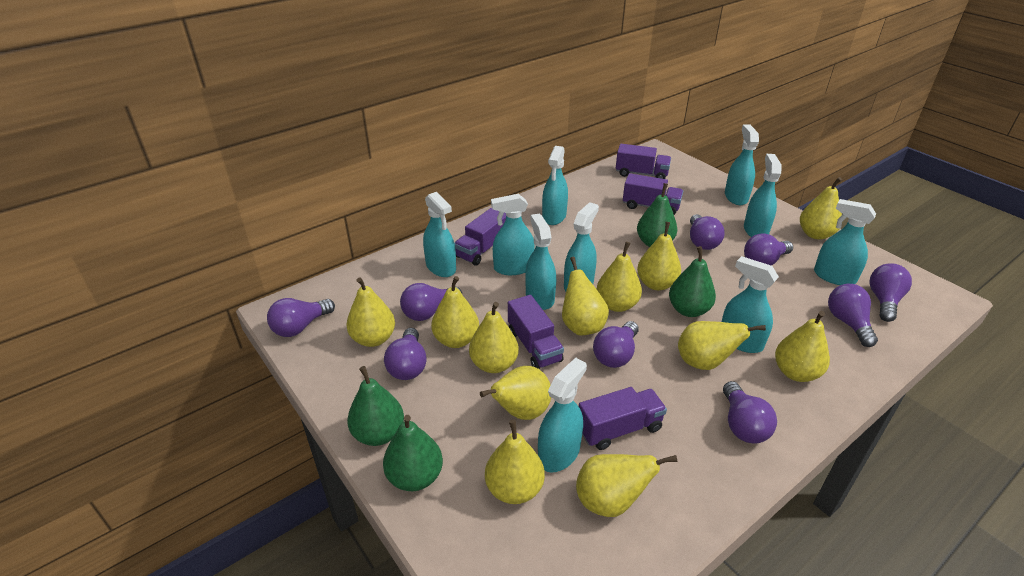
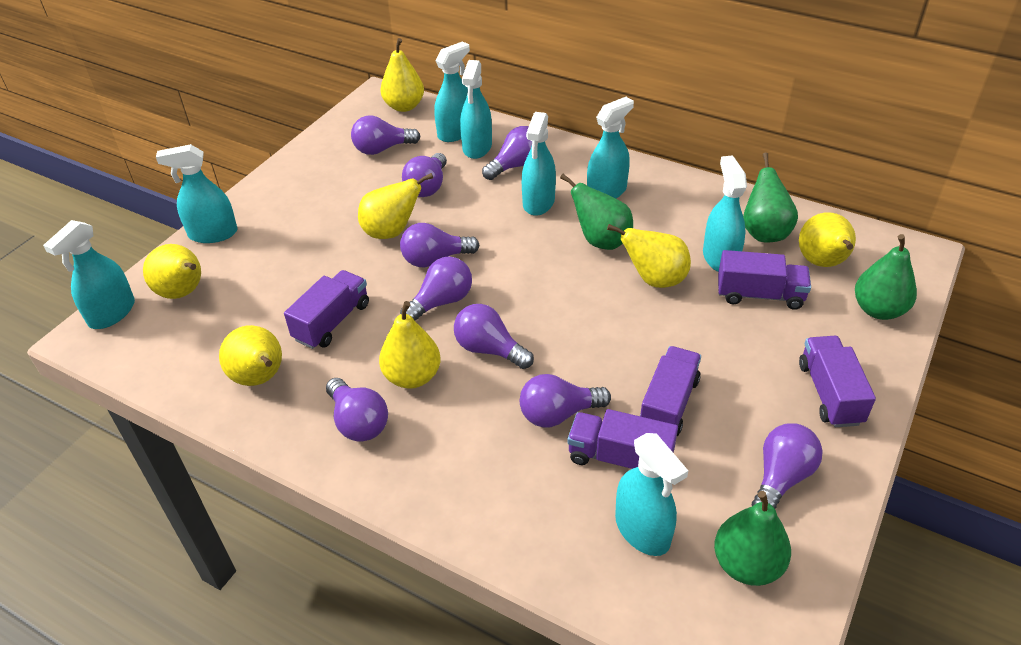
turquoise spray bottle: [423,192,456,277] [491,194,535,275] [525,214,556,310] [538,358,587,473] [542,146,568,225] [564,202,599,291] [722,256,779,353] [725,125,759,205] [744,154,782,237] [814,199,876,285] = 10 -> [43,220,135,329] [156,144,237,243] [434,41,470,142] [460,60,492,159] [522,112,556,216] [587,97,634,199] [615,433,688,556] [703,155,747,272] = 8
yellow pear: [346,277,395,347] [431,276,479,348] [469,302,519,373] [480,366,551,420] [485,420,545,504] [562,257,609,336] [576,454,677,517] [597,241,642,312] [637,222,681,290] [678,321,766,370] [775,311,830,382] [800,177,842,239] = 12 -> [143,244,201,299] [219,325,282,386] [358,173,433,239] [379,301,441,388] [380,38,424,112] [607,224,691,288] [799,213,856,267] = 7

